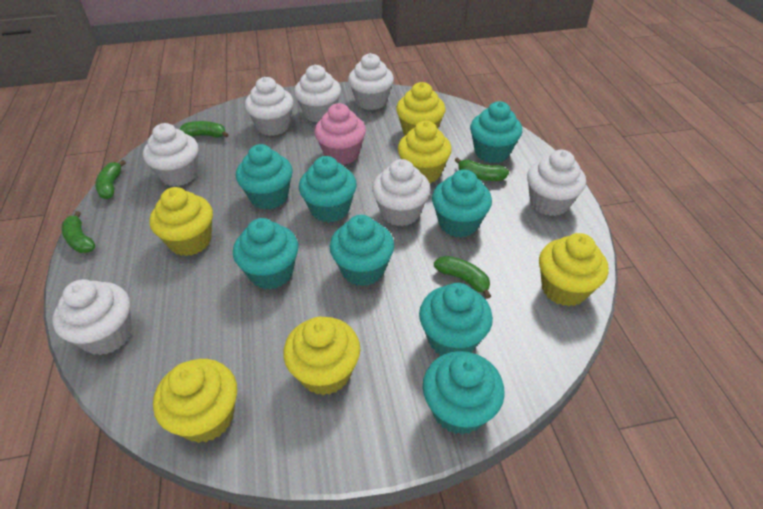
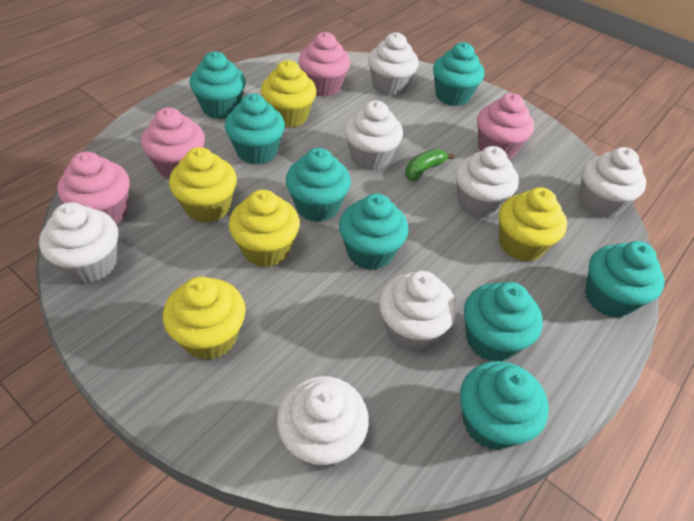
green banana: [62,211,95,253] [95,160,126,199] [179,121,229,138] [434,256,491,299] [455,157,509,181] = 5 -> [405,149,454,181] = 1
pink cupcake: [314,103,366,165] = 1 -> [57,152,130,224] [141,107,205,179] [299,32,350,97] [477,93,534,159] = 4
yellow cupcake: [149,187,213,256] [153,359,237,443] [283,317,360,395] [396,82,445,135] [398,121,452,183] [539,233,609,306] = 6 -> [163,277,246,360] [169,147,237,223] [229,190,300,267] [261,60,316,128] [499,187,567,262] = 5

